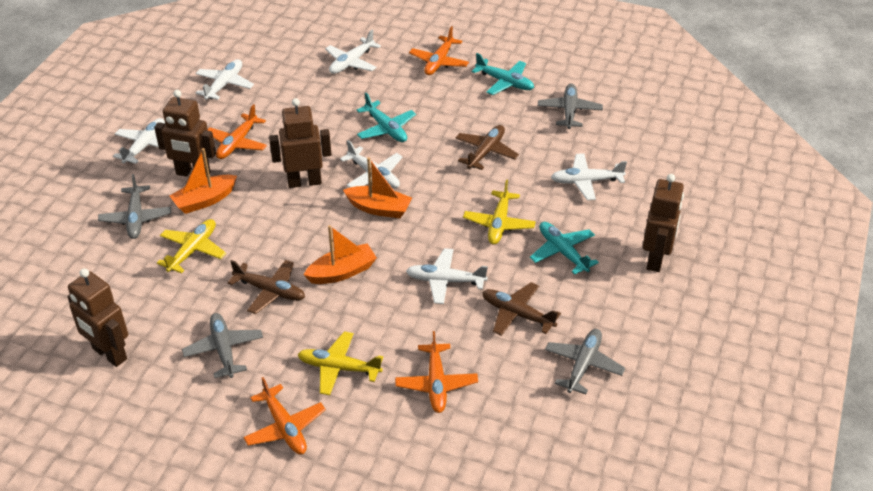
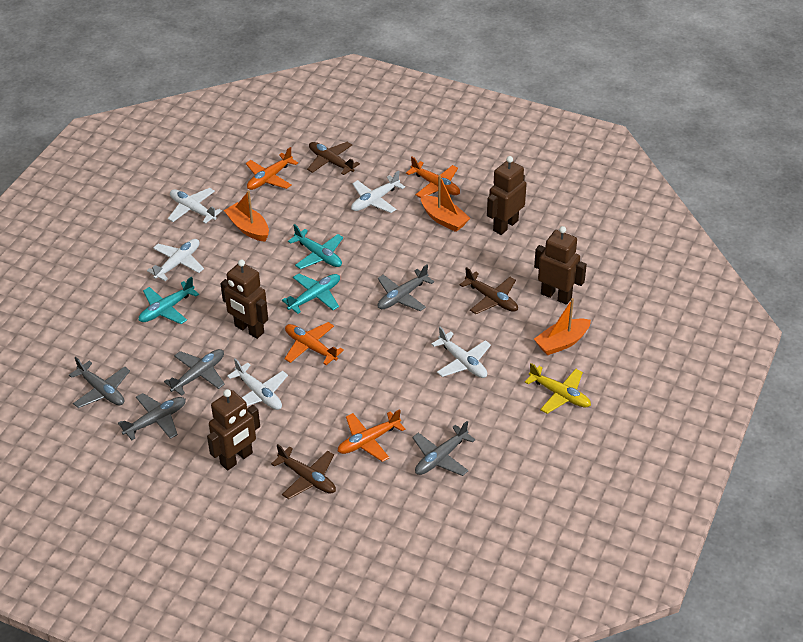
grey plane: [98,174,171,239] [182,313,263,378] [538,83,603,129] [545,329,625,394] = 4 -> [69,357,130,408] [118,393,186,440] [164,349,225,396] [378,264,434,311] [412,421,475,476] = 5
white plane: [113,118,165,164] [195,59,254,100] [325,29,381,74] [340,140,403,188] [406,248,488,304] [551,153,627,200] = 6 -> [147,239,204,281] [168,188,222,224] [227,358,288,410] [351,170,405,213] [431,327,491,378] = 5
yellow plane: [157,219,226,274] [298,331,383,395] [463,180,536,245] = 3 -> [525,363,591,414] = 1

